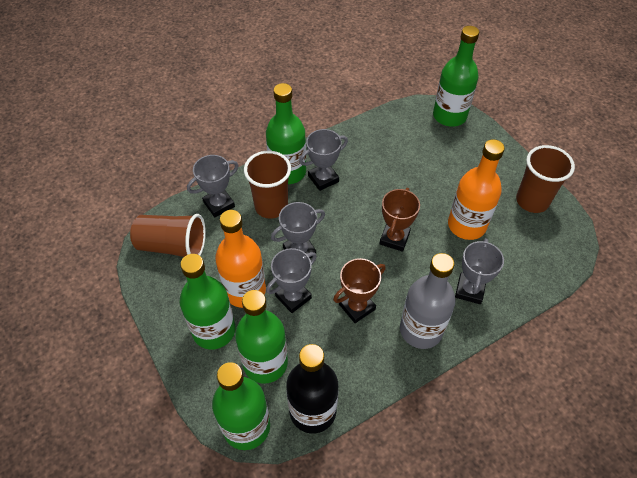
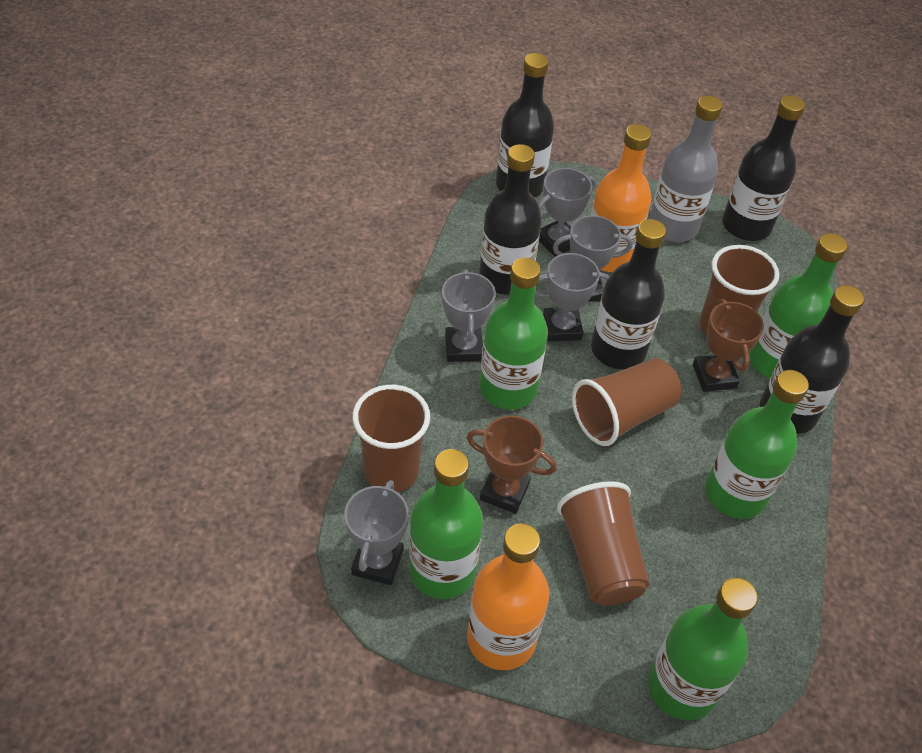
black bottle: [286,344,338,434] = 1 -> [479,144,542,294] [496,53,554,198] [591,219,666,369] [722,95,805,241] [760,285,864,434] = 5
brown cup: [130,214,206,257] [244,151,291,219] [516,145,575,213] = 3 -> [352,385,430,492] [557,481,649,605] [572,358,681,446] [699,245,779,335] = 4

